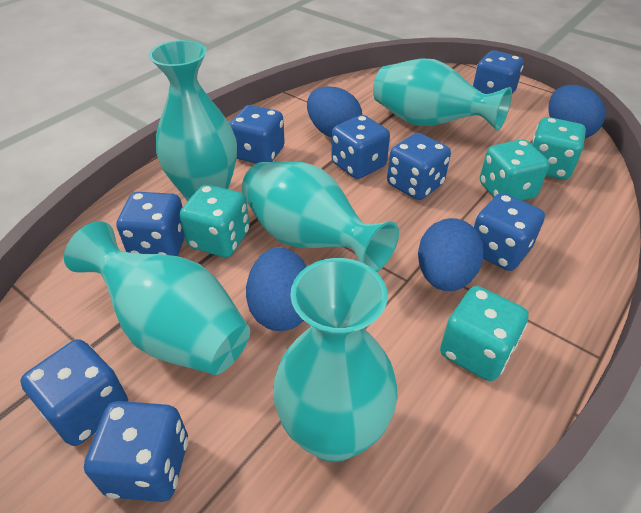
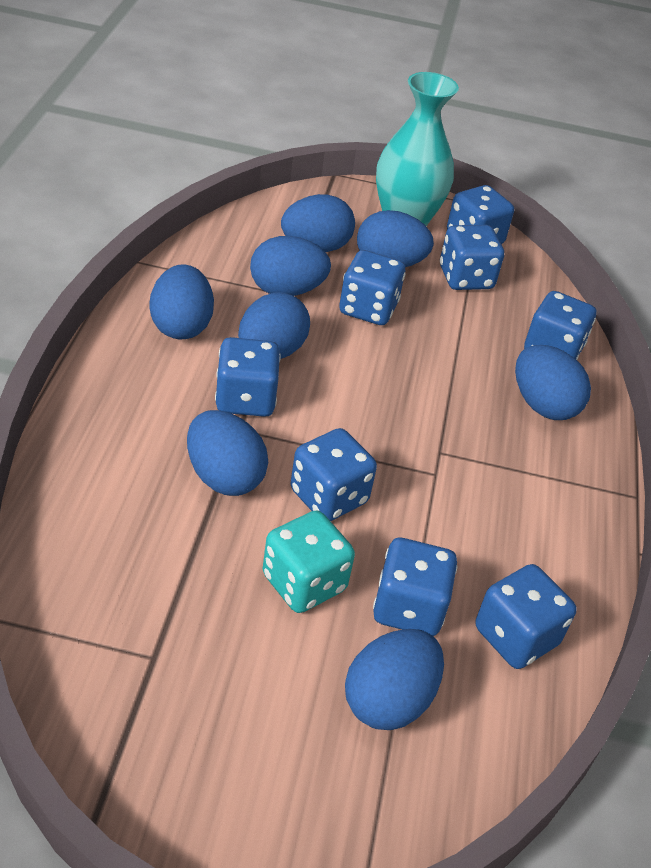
blue egg: [246,247,307,331] [307,86,362,137] [418,218,484,291] [548,85,606,138] = 4 -> [150,265,214,339] [187,410,268,496] [238,292,310,359] [250,236,331,296] [281,194,355,252] [345,629,444,730] [357,210,434,267] [515,345,591,420] = 8
turquoise dice: [179,184,250,257] [440,286,529,381] [480,139,549,201] [531,117,586,180] = 4 -> [263,510,355,613] = 1
turquoise vase: [64,221,250,375] [149,40,237,201] [242,161,399,272] [273,258,398,462] [373,58,512,131] = 5 -> [376,72,459,226] = 1

